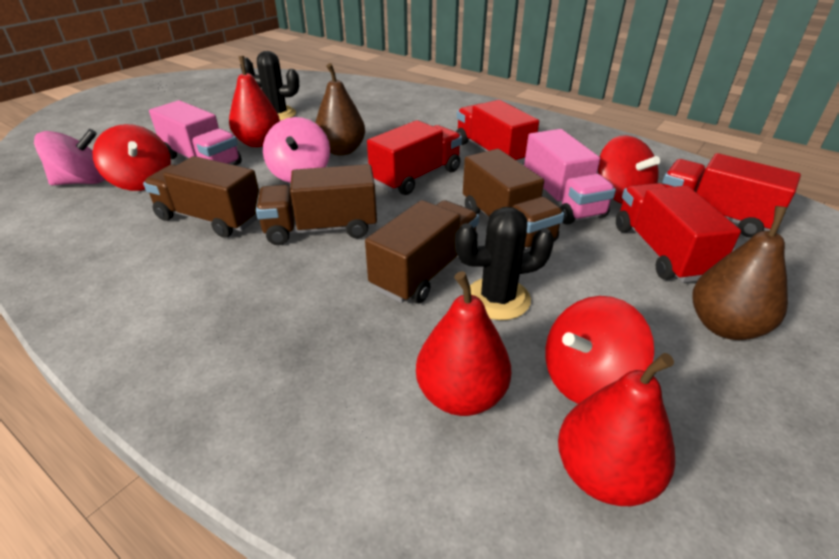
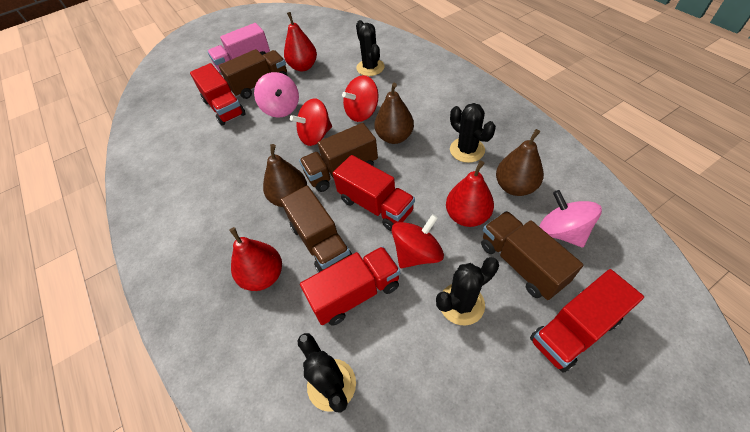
black cactus: [240,51,299,121] [455,207,554,320] = 2 -> [297,333,356,413] [356,20,385,76] [436,257,499,326] [450,103,496,163] = 4
brown pear: [315,63,365,156] [692,206,788,340] = 2 -> [263,144,307,207] [374,83,414,144] [496,129,544,196] = 3
pink truck: [149,100,242,165] [524,129,616,225] = 2 -> [208,23,270,72] = 1

